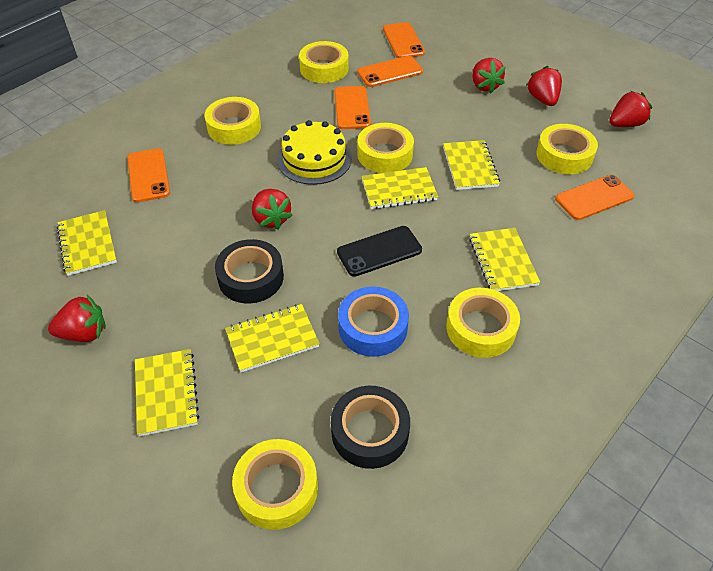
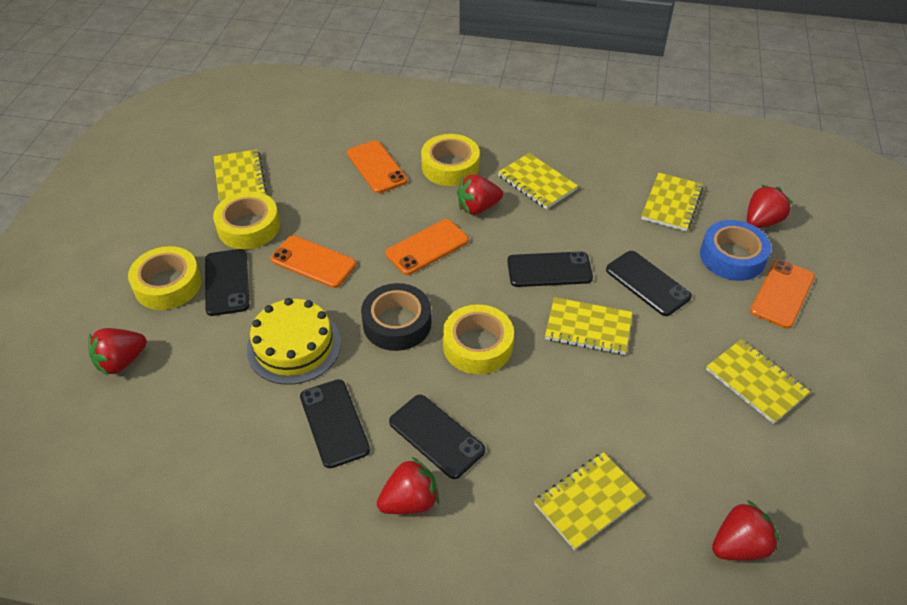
black phone: [337,226,422,277] = 1 -> [205,249,249,316] [300,379,370,468] [389,395,485,479] [507,251,593,287] [606,251,692,316] = 5
black tape: [215,239,284,303] [331,386,410,469] = 2 -> [361,283,432,351] = 1
orange phone: [127,148,170,202] [334,86,371,129] [357,56,423,87] [383,22,425,58] [555,175,635,220] = 5 -> [270,235,356,288] [347,140,408,193] [386,219,469,275] [750,260,815,329] = 4
yellow tape: [204,97,261,145] [232,439,318,530] [299,41,349,83] [357,123,414,173] [446,288,520,358] [536,124,598,174] = 6 -> [128,246,202,310] [213,191,280,249] [421,134,480,186] [443,304,514,374] = 4

